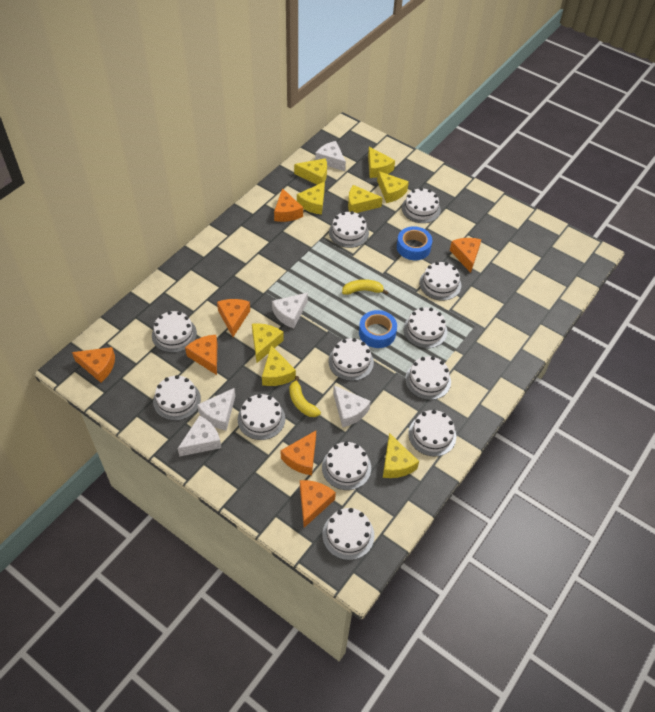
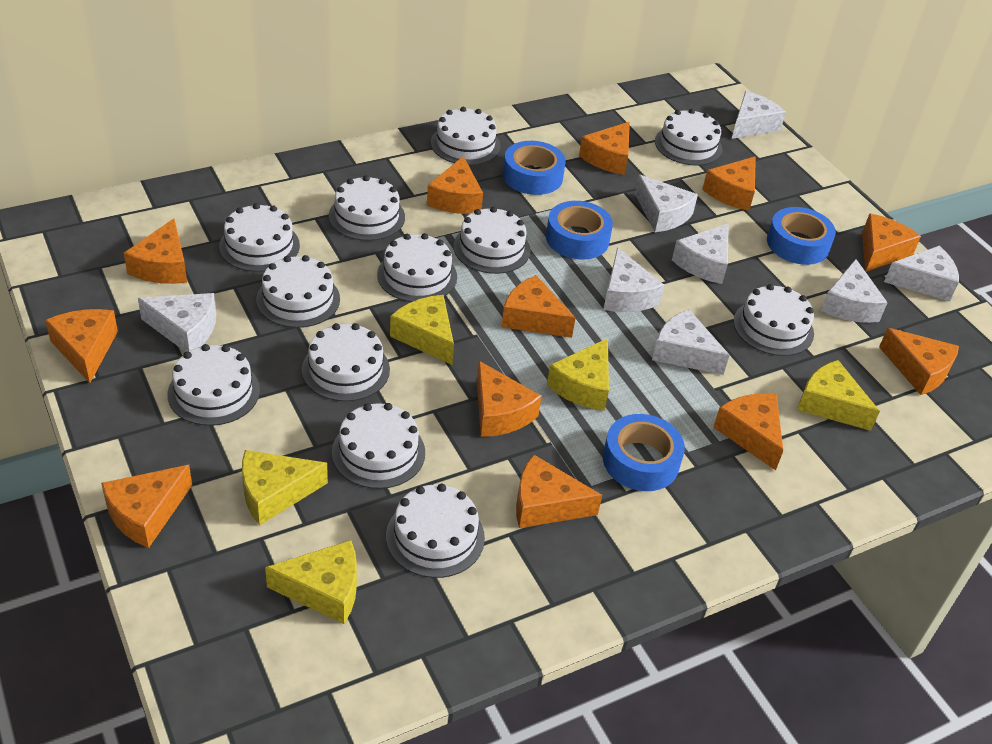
blue tape: [359,310,397,348] [397,226,432,260] = 2 -> [503,141,566,195] [546,201,613,259] [603,414,685,491] [767,207,836,265] = 4
orange cheese: [72,347,115,383] [185,335,217,375] [217,299,250,337] [274,188,303,222] [280,431,316,475] [300,480,336,528] [450,238,481,273] = 7 -> [45,309,118,383] [101,465,192,548] [124,218,187,284] [427,156,483,214] [477,361,542,437] [502,275,575,338] [516,455,602,528] [579,122,630,175] [702,156,756,211] [713,393,783,470] [862,214,921,272] [879,328,959,395] = 12
white cheese: [178,415,221,457] [197,388,235,431] [272,292,308,329] [315,141,346,171] [333,385,371,428] = 5 -> [138,293,216,352] [603,248,664,312] [635,175,698,232] [652,309,730,375] [672,224,729,284] [732,91,786,139] [821,259,888,323] [884,246,959,302] = 8
yellow banana: [289,376,321,417] [342,279,388,295] = 2 -> none = 0
yellow cheese: [252,323,284,363] [262,345,296,386] [294,158,327,185] [297,182,325,215] [348,185,383,213] [368,147,395,178] [377,171,409,203] [383,433,419,478] = 8 -> [242,450,328,525] [265,540,357,624] [390,295,454,365] [547,338,609,411] [797,360,880,431] = 5

